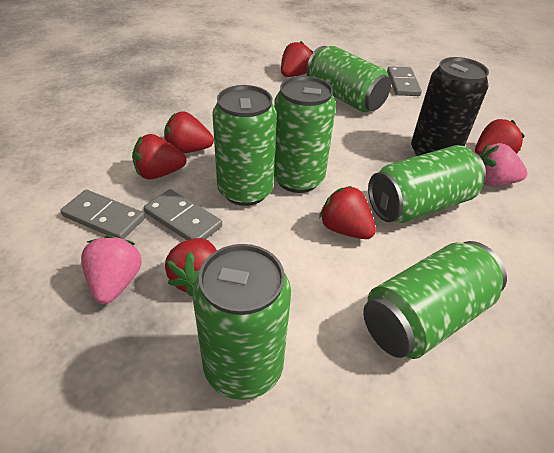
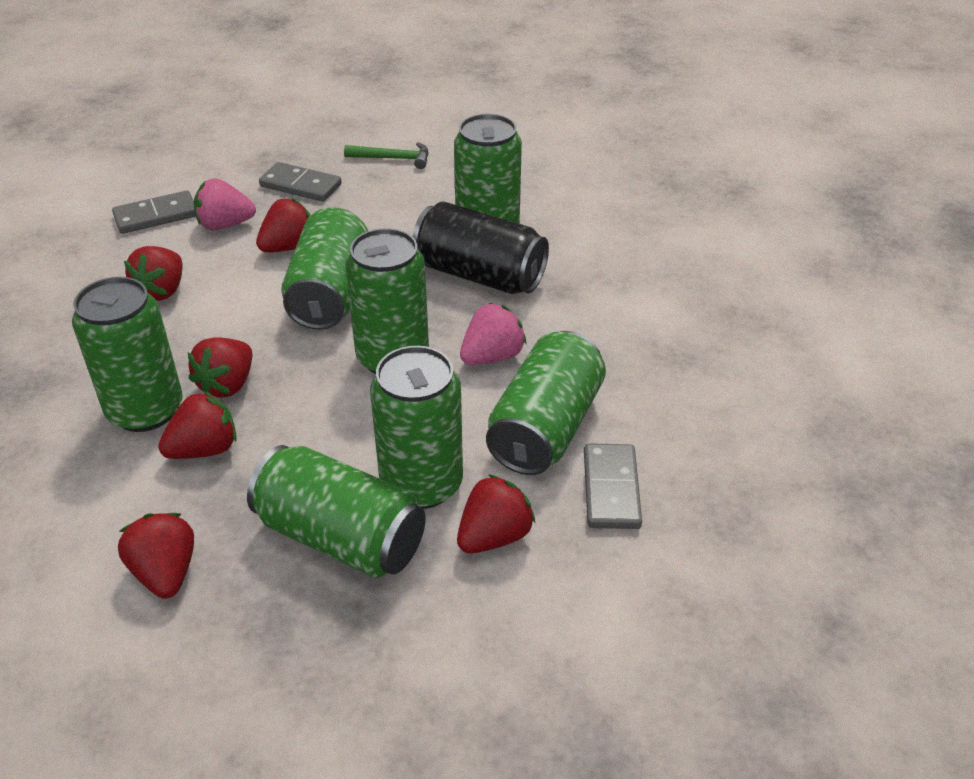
green can: [193,244,291,400] [212,85,277,206] [274,76,336,193] [306,46,391,113] [363,241,507,359] [368,145,486,223] = 6 -> [72,277,183,432] [247,445,426,578] [281,208,368,330] [345,228,429,374] [370,346,463,509] [454,114,522,224] [486,331,606,475] = 7
green hammer: none = 0 -> [344,142,429,169] = 1

